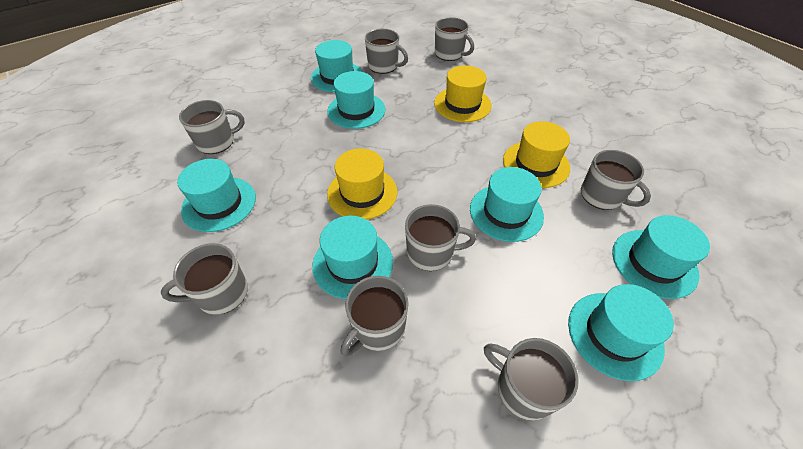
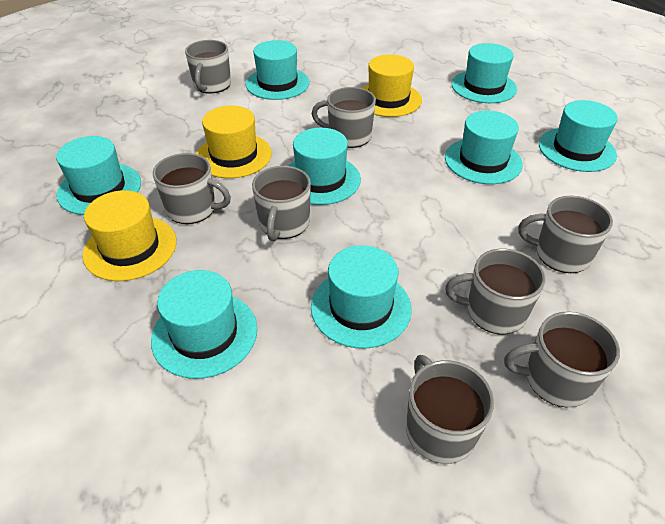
turquoise hat: [177,159,256,232] [311,40,363,92] [312,216,393,299] [327,71,385,129] [470,167,544,242] [568,284,674,381] [612,215,710,299] = 7 -> [56,136,141,215] [151,270,257,379] [246,40,310,100] [289,128,361,205] [311,245,412,349] [445,111,523,184] [452,43,517,103] [539,100,618,172] = 8

